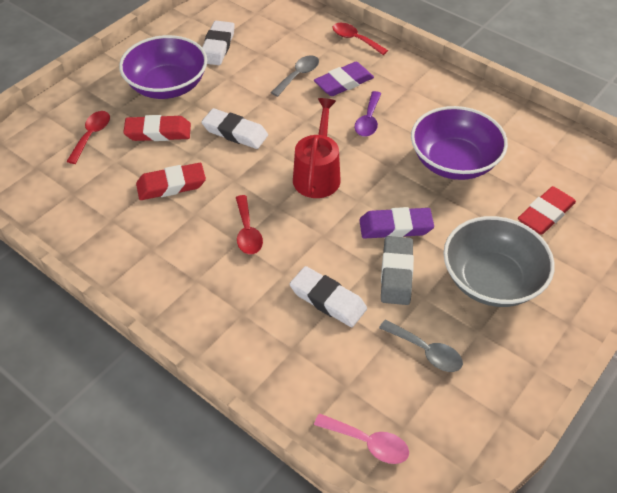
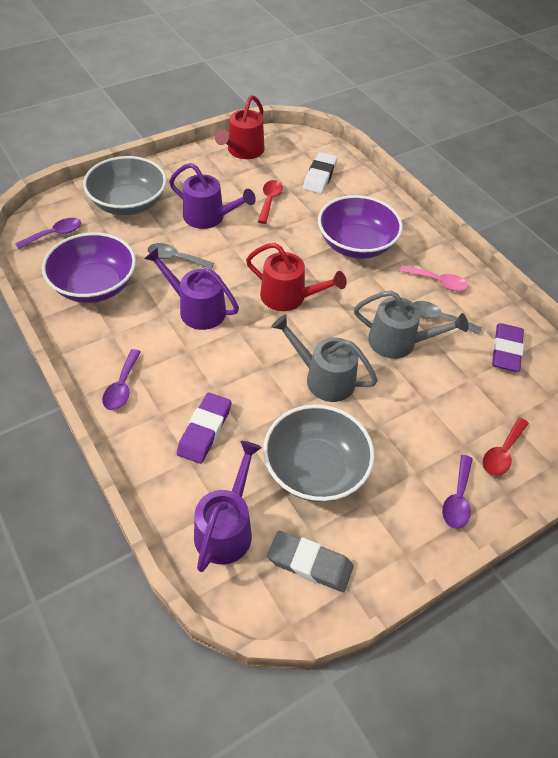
grey bowl: [443,216,555,307] = 1 -> [83,156,167,215] [263,405,375,502] = 2
grey watering can: none = 0 -> [271,314,378,402] [354,290,468,359] = 2
purple spoon: [355,91,381,137] = 1 -> [15,218,81,249] [102,349,141,410] [442,455,473,529] = 3
purple watering can: none = 0 -> [144,247,239,330] [169,163,256,229] [194,441,262,572] = 3
red eraser: [123,115,191,141] [136,163,206,200] [518,186,576,235] = 3 -> none = 0
red spoon: [66,111,110,164] [236,195,263,254] [333,23,388,55] = 3 -> [258,180,283,224] [482,417,529,476] = 2
red watering can: [293,98,340,198] = 1 -> [215,95,264,159] [246,243,347,311] = 2
white eraser: [201,108,268,149] [202,21,235,65] [290,266,367,327] = 3 -> [303,152,338,194] = 1

